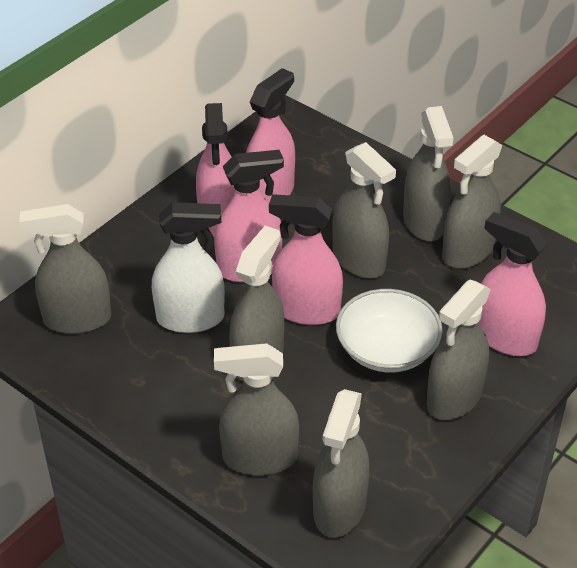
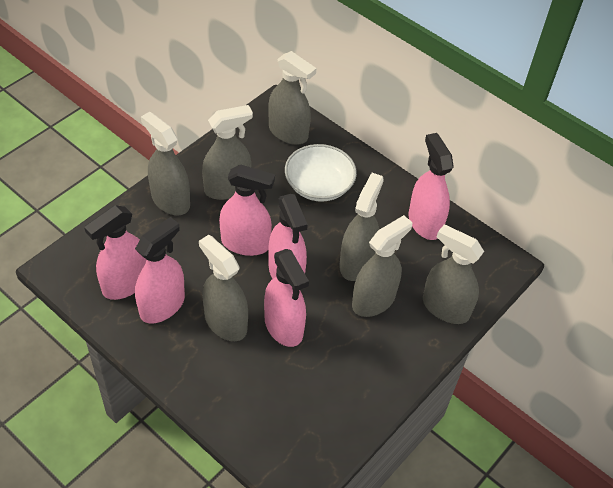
grey spray bottle: [19,204,111,334] [214,343,299,475] [229,226,284,381] [313,389,369,538] [332,142,396,278] [403,106,453,241] [427,280,491,420] [442,135,503,269] = 8 -> [141,112,190,215] [199,235,248,341] [202,105,253,200] [268,51,316,145] [340,173,384,281] [352,215,412,317] [423,224,484,324] = 7
pink spray bottle: [196,103,235,237] [214,150,284,282] [246,68,295,203] [269,194,343,325] [478,212,547,356] = 5 -> [84,205,146,300] [135,217,185,323] [219,164,275,256] [264,249,309,347] [268,194,308,279] [409,133,454,240] = 6
white spray bottle: [152,202,225,333] = 1 -> none = 0

